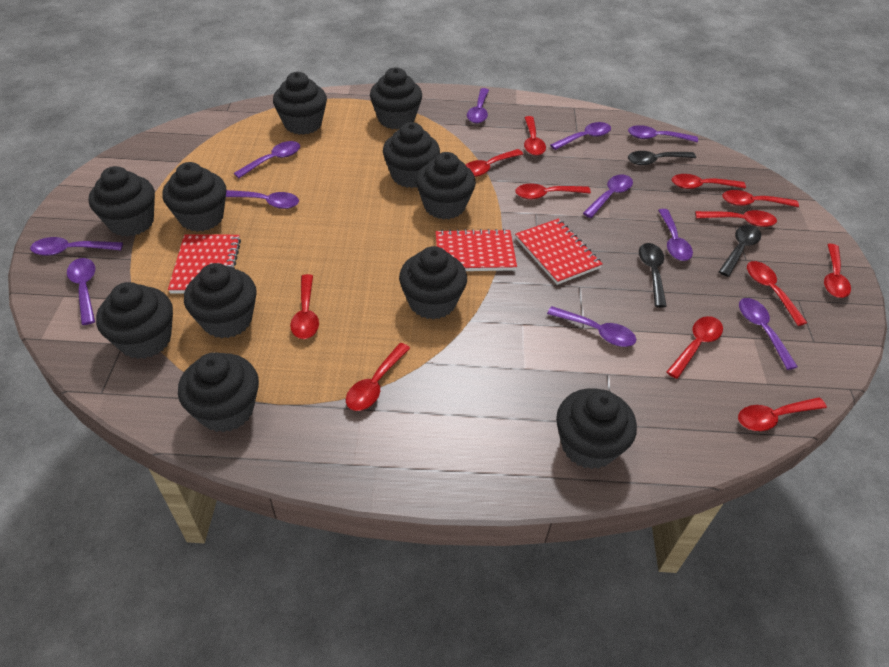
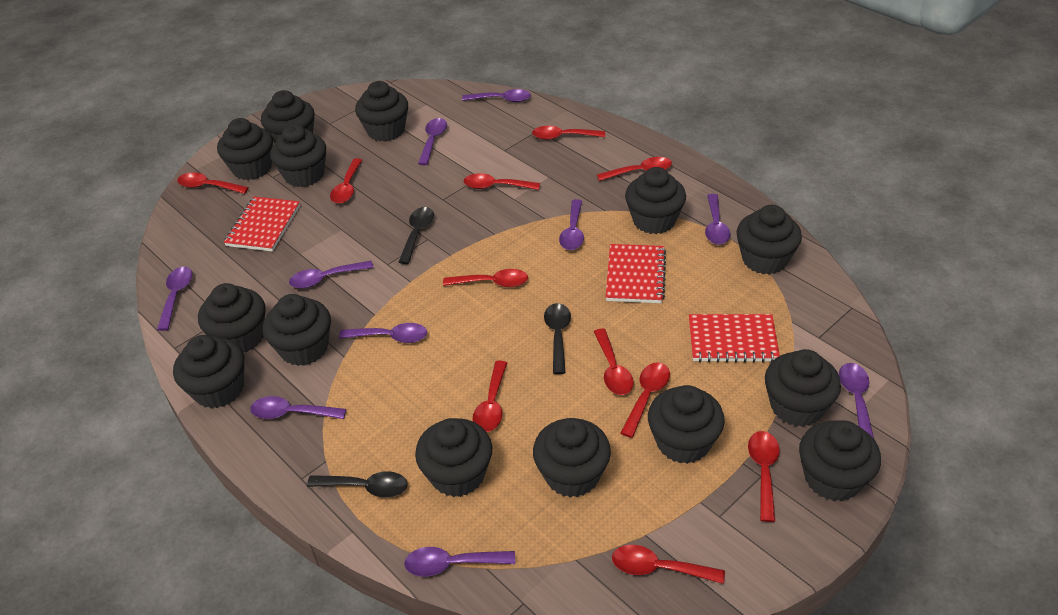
black cupcake: [89,166,155,237] [96,282,173,359] [162,162,226,232] [178,352,259,432] [184,263,257,339] [273,72,327,135] [370,67,422,130] [383,122,440,188] [399,246,467,320] [416,152,476,219] [556,388,637,469] = 11 -> [173,335,245,408] [198,283,266,352] [217,118,273,180] [261,90,314,143] [263,294,331,366] [270,124,326,187] [355,81,408,142] [415,418,492,497] [533,418,611,498] [625,167,686,234] [648,385,725,464] [737,205,802,274] [765,349,841,427] [799,420,881,501] = 14
purple spoon: [30,237,123,256] [67,258,95,325] [226,190,299,209] [233,141,300,178] [467,88,489,123] [547,306,636,347] [550,122,611,150] [583,174,633,218] [628,125,698,142] [658,209,693,261] [739,298,798,370] = 11 -> [157,266,192,331] [250,396,346,419] [289,261,373,288] [339,323,427,343] [404,547,515,577] [418,118,447,165] [462,89,531,102] [559,199,584,250] [705,194,730,245] [839,363,874,439] = 10
red spoon: [290,274,319,339] [346,343,410,411] [466,149,523,177] [515,184,591,199] [524,116,546,156] [667,316,723,379] [672,174,746,189] [695,210,777,227] [722,190,799,207] [738,397,827,431] [747,261,807,326] [824,244,851,298] = 12 -> [177,173,249,194] [330,158,362,204] [443,269,528,287] [464,173,540,190] [472,361,507,432] [532,126,605,140] [594,329,634,395] [597,157,672,181] [612,545,725,584] [621,362,670,438] [748,431,780,522] = 11

